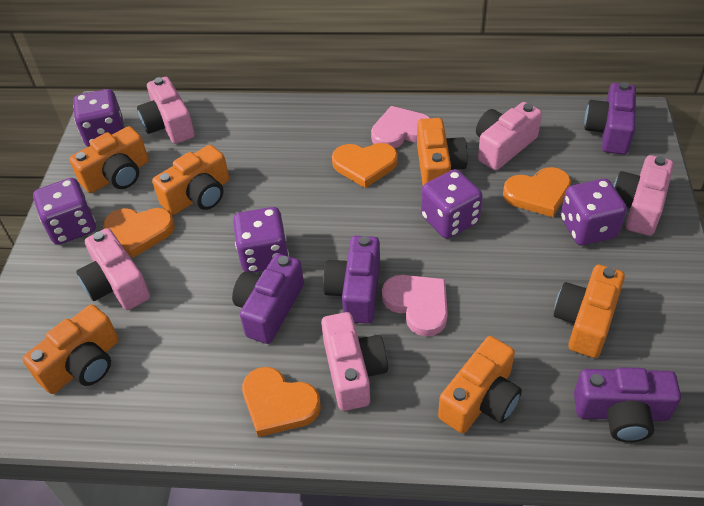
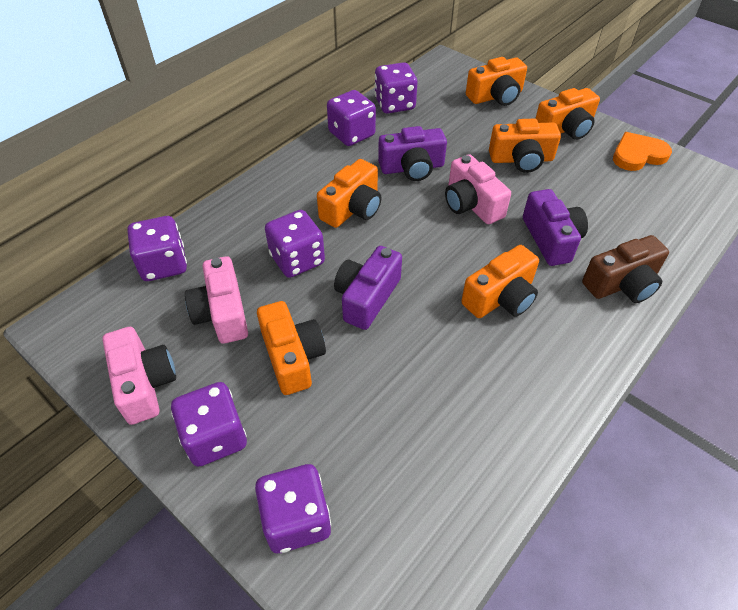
brown camera: none = 0 -> [582,235,669,303] = 1
orange heart: [103,208,175,258] [242,367,321,437] [332,143,398,188] [503,167,571,217] = 4 -> [613,132,672,171] = 1
pink camera: [76,228,150,310] [137,77,195,144] [321,312,388,411] [476,102,542,170] [613,155,674,236] = 5 -> [102,327,176,425] [185,256,248,344] [445,154,511,224] = 3
pink heart: [371,106,430,148] [382,275,448,336] = 2 -> none = 0
purple camera: [232,254,304,344] [323,236,380,324] [574,367,681,442] [584,82,636,155] = 4 -> [334,246,402,330] [378,126,447,181] [523,189,588,266] = 3
purple dice: [33,178,96,245] [73,89,124,147] [233,207,289,273] [421,169,483,239] [561,178,627,246] = 5 -> [127,216,187,281] [171,382,247,467] [255,464,331,553] [265,210,325,278] [327,90,376,146] [375,62,418,114] = 6

